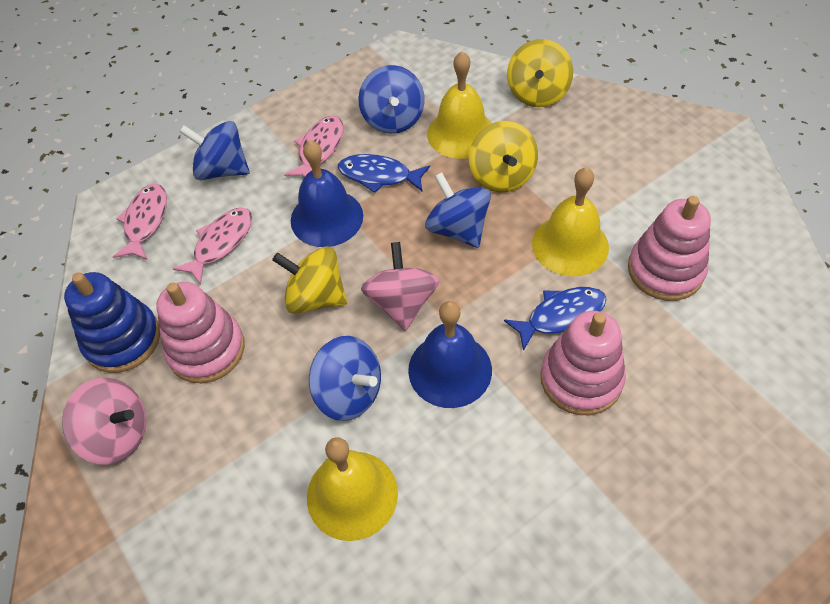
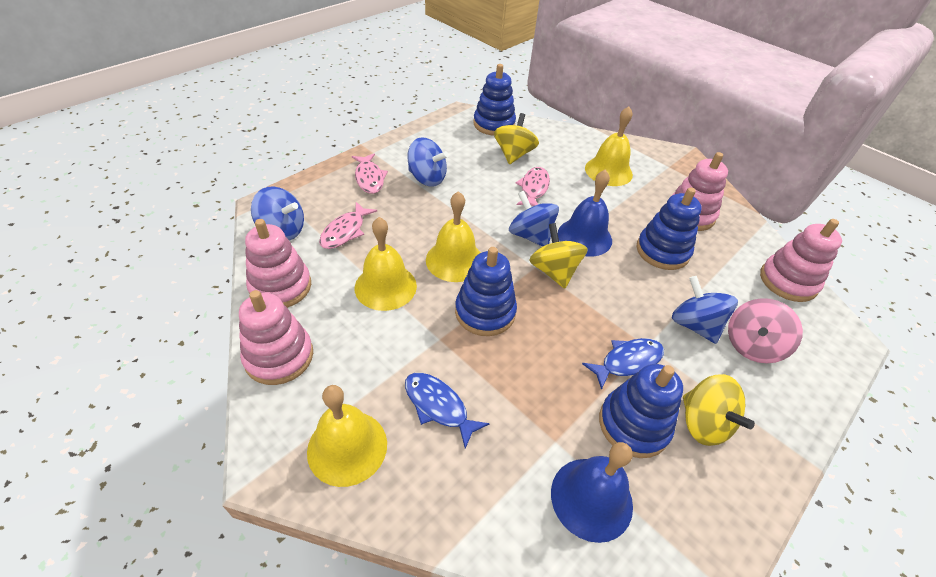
blue stacking toy: [64,272,160,373] = 1 -> [455,247,517,336] [473,64,516,136] [599,364,683,458] [637,187,702,270] = 4
pink spinning top: [62,378,146,465] [361,242,439,331] = 2 -> [728,298,803,363] = 1
pink stacking toy: [156,282,245,383] [540,311,626,415] [628,196,711,301] = 3 -> [239,290,313,385] [245,219,311,308] [671,152,728,231] [760,219,842,302] = 4
yellow bell: [307,437,398,541] [427,51,492,159] [532,167,609,277] = 3 -> [307,385,387,487] [355,217,417,311] [426,191,481,282] [585,106,633,186] = 4

